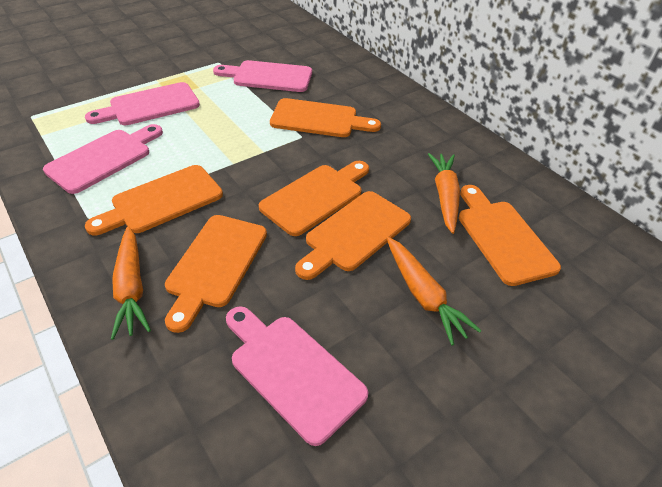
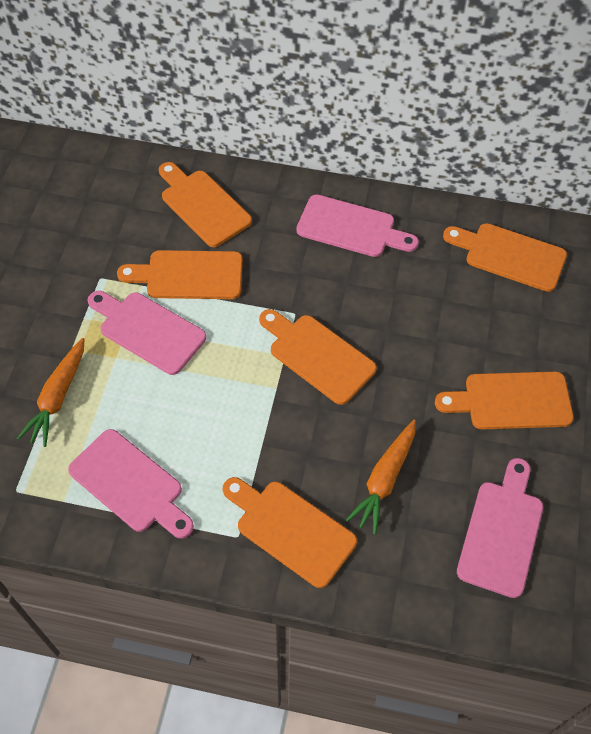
orange carrot: [111,226,151,340] [386,237,482,345] [428,153,460,234] = 3 -> [17,338,84,447] [346,420,416,535] = 2

